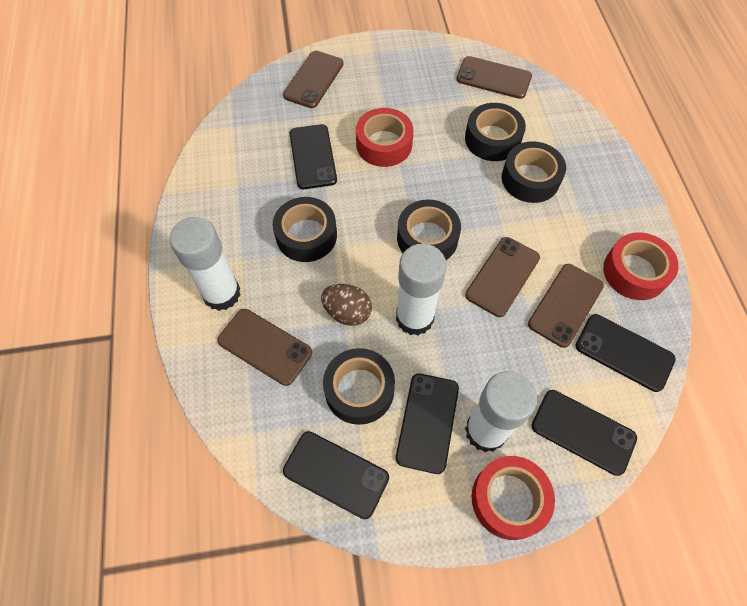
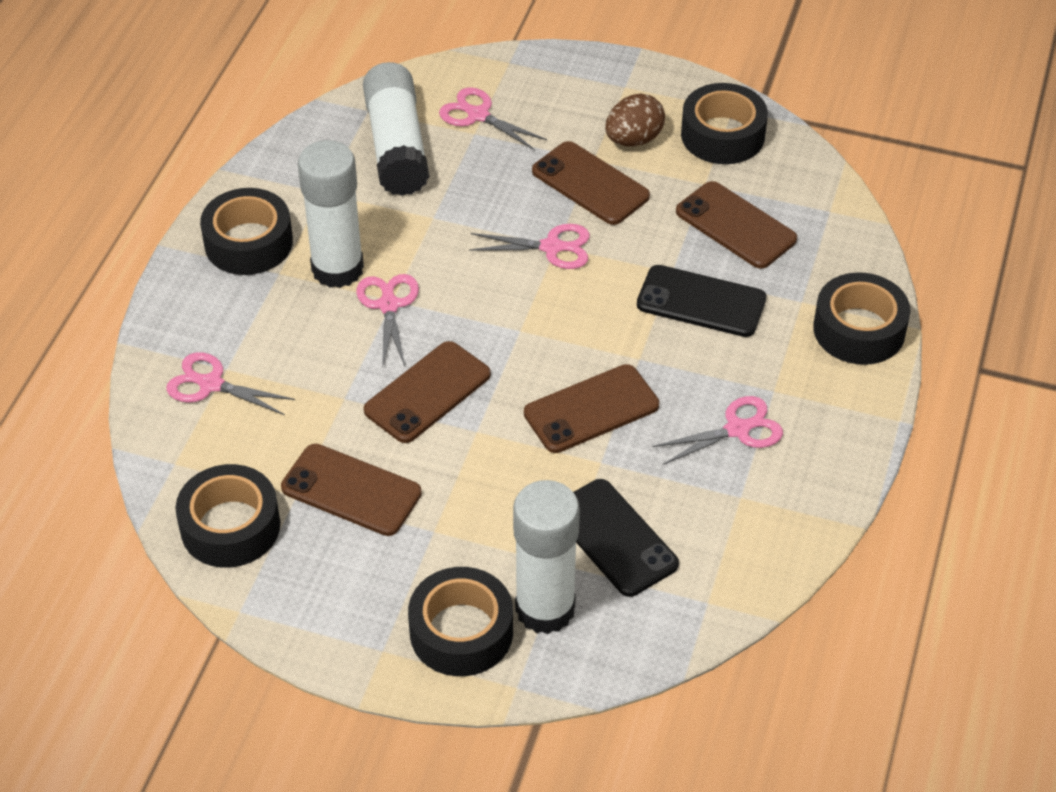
black phone: [283,431,389,519] [290,124,337,189] [396,373,459,474] [531,390,637,476] [575,314,676,392] = 5 -> [573,479,679,597] [637,265,766,337] = 2
pink scissors: none = 0 -> [166,352,295,415] [356,274,419,368] [439,87,547,150] [469,224,590,269] [653,396,783,465] = 5
red tape: [356,108,413,167] [471,456,555,540] [603,233,679,300] = 3 -> none = 0

